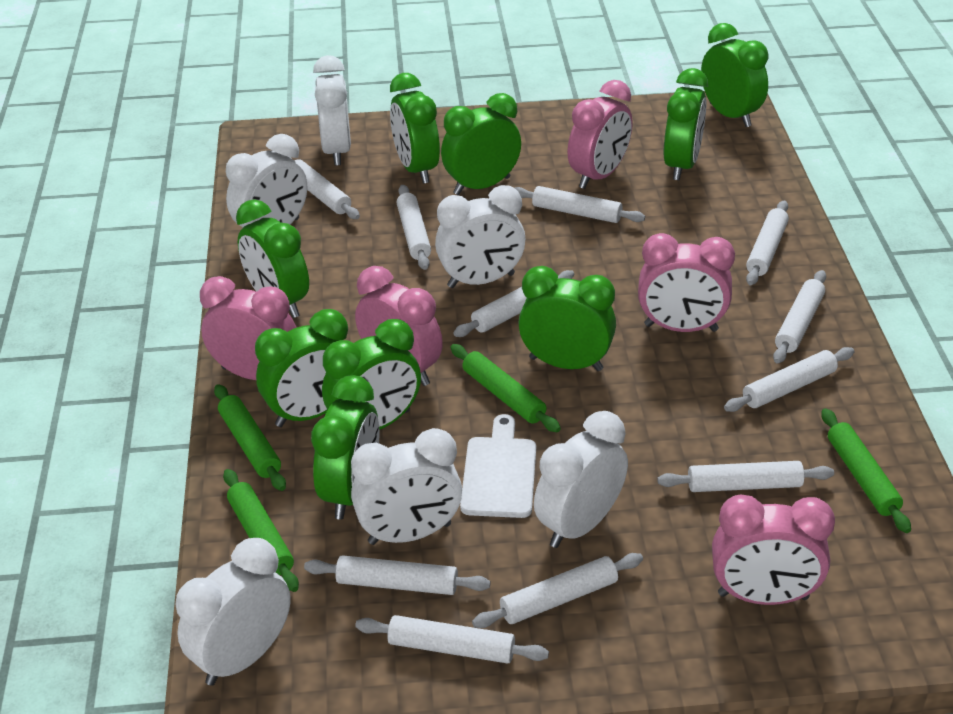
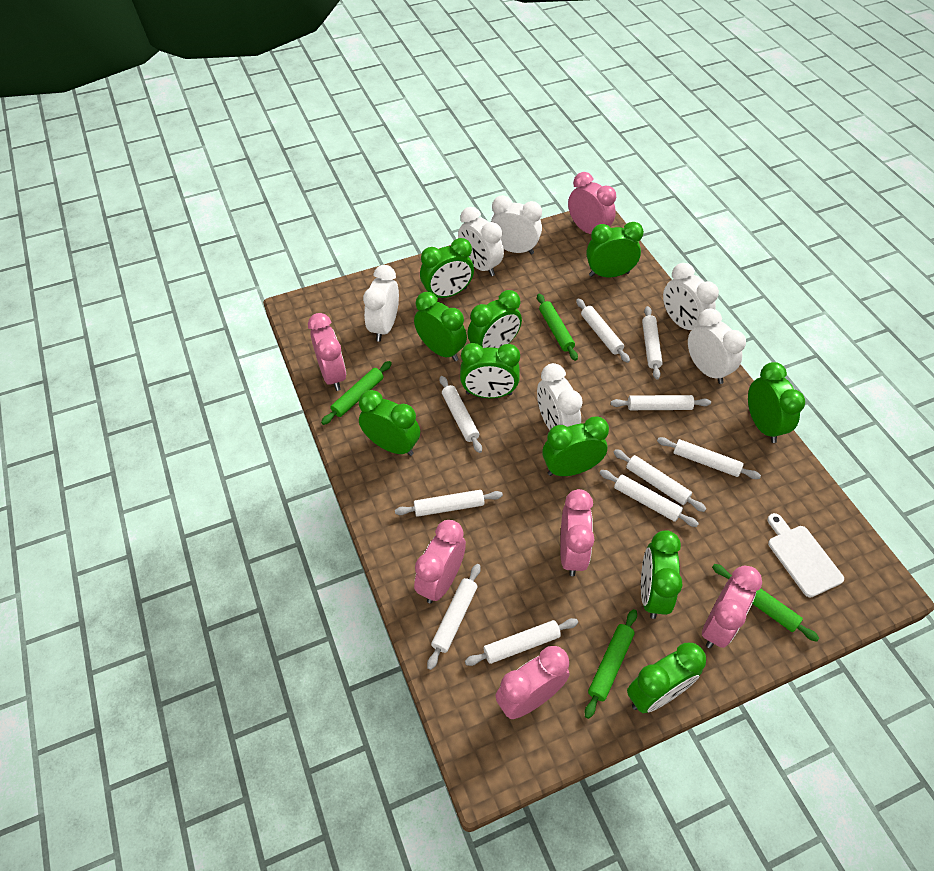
green clock: [236,199,309,318] [255,309,348,427] [311,375,380,519] [322,319,421,430] [390,73,440,184] [441,93,521,195] [518,266,616,371] [664,68,708,180] [701,23,768,127] = 9 -> [359,390,420,456] [414,292,467,361] [420,238,474,298] [460,343,520,398] [467,290,522,348] [542,416,609,476] [586,222,644,277] [627,643,706,713] [641,530,683,619] [748,362,805,443] = 10
pink clock: [200,276,297,380] [355,266,443,386] [567,80,632,189] [638,233,735,332] [712,494,835,605] = 5 -> [308,313,346,391] [414,520,466,604] [495,646,570,719] [560,489,594,576] [568,172,616,234] [702,566,762,648] = 6
white rolling pin: [289,157,360,219] [304,555,490,595] [355,615,549,664] [397,185,431,270] [453,270,574,337] [472,553,643,628] [515,186,645,223] [657,461,834,492] [724,347,855,412] [746,200,789,285] [773,270,826,364] = 11 -> [395,490,503,517] [427,564,481,670] [439,376,482,453] [465,618,578,666] [576,298,630,363] [600,470,699,527] [611,395,711,410] [613,449,706,512] [642,306,663,379] [657,437,761,479] = 10

